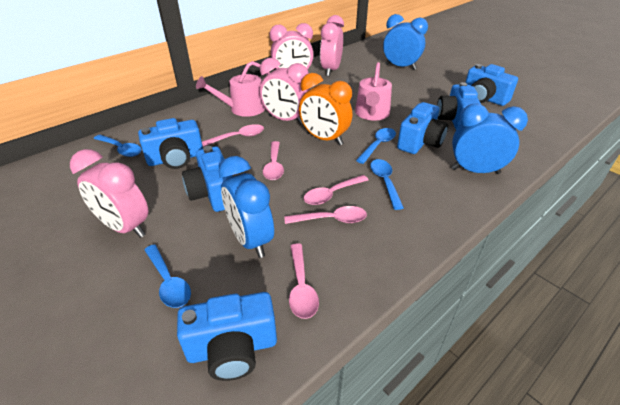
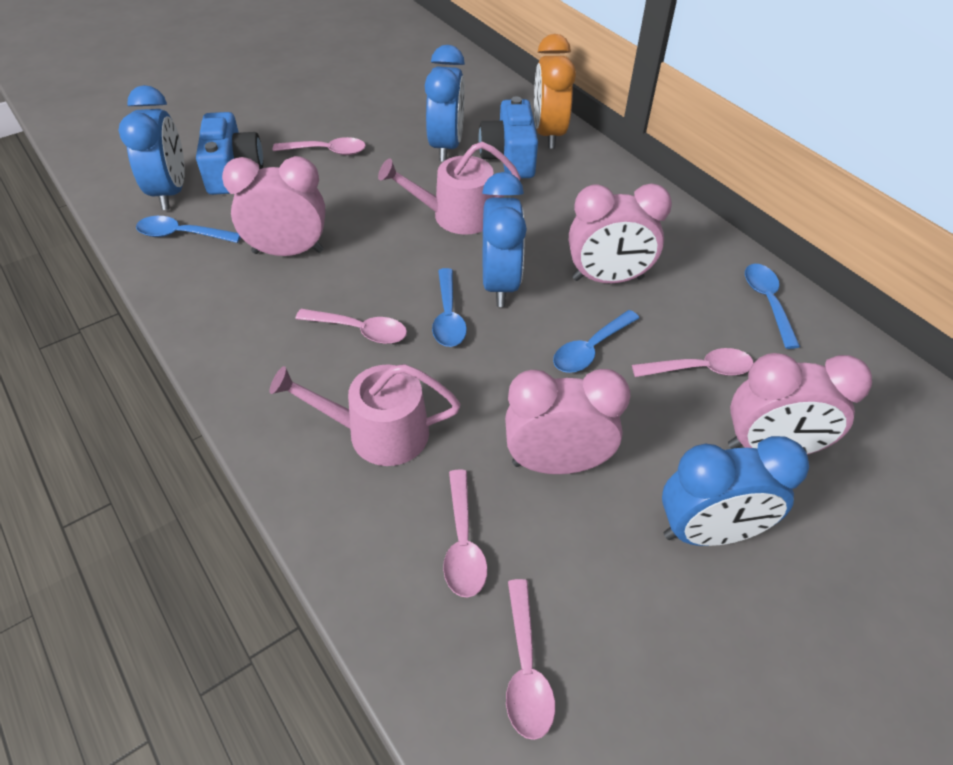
blue camera: [138,118,203,169] [177,292,277,381] [182,146,233,212] [397,102,448,154] [437,82,481,130] [465,64,518,106] = 6 -> [196,112,263,195] [478,96,538,178] = 2
blue clock: [219,156,274,258] [383,14,428,70] [452,104,528,174] = 3 -> [119,85,185,210] [425,45,465,162] [482,172,527,307] [662,436,809,546] = 4

